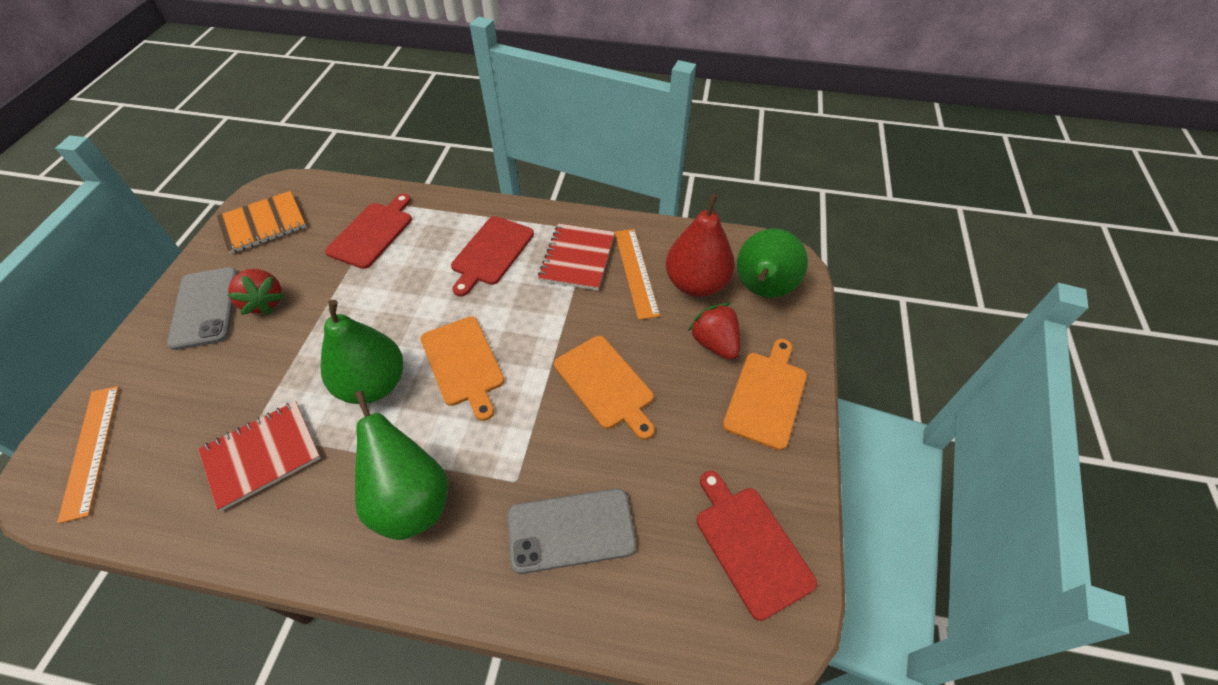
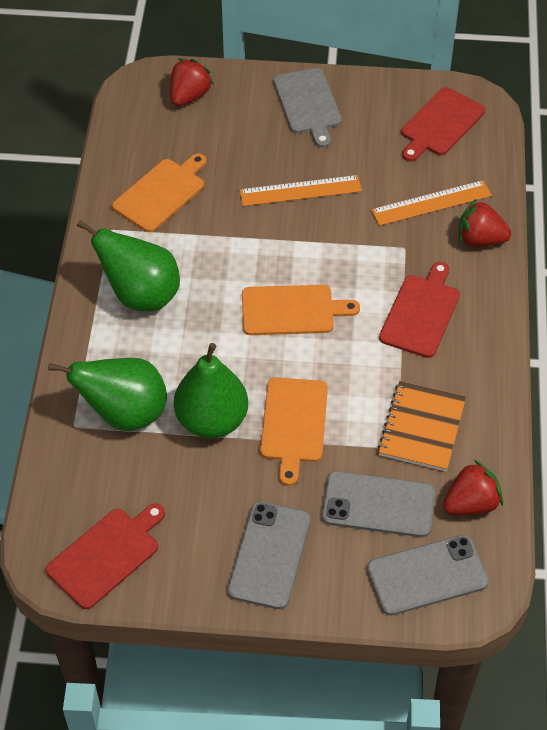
grey cutting board: none = 0 -> [273,68,342,148] = 1
grey phone: [167,267,238,350] [507,488,636,574] = 2 -> [228,502,310,609] [322,471,435,537] [367,535,489,616] = 3
red notebook: [198,401,321,511] [538,224,615,290] = 2 -> none = 0
red pear: [666,194,735,297] = 1 -> none = 0
red strawberry: [228,269,284,315] [688,303,740,360] = 2 -> [170,58,214,106] [443,460,503,515] [459,199,511,247] = 3

